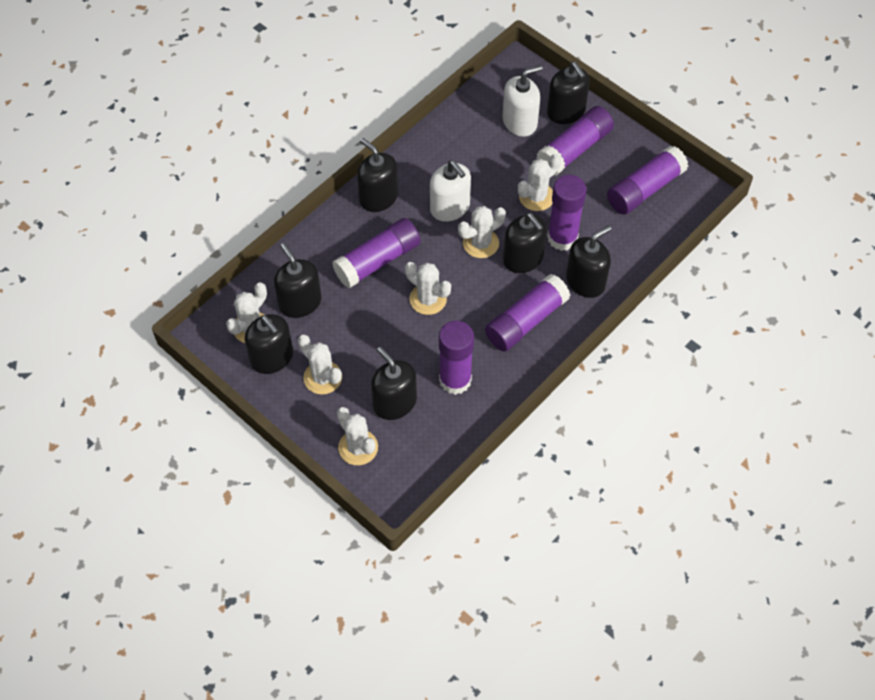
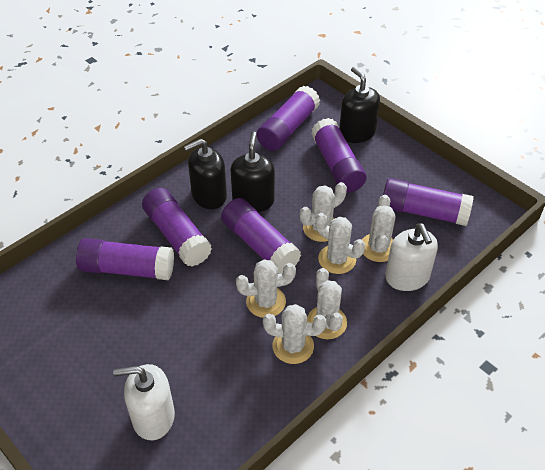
black soap dispenser: [245,314,293,374] [274,243,322,318] [357,138,398,212] [371,347,417,420] [503,213,547,273] [547,62,590,124] [566,225,612,298] = 7 -> [184,139,227,209] [231,132,275,212] [339,67,380,143] = 3

